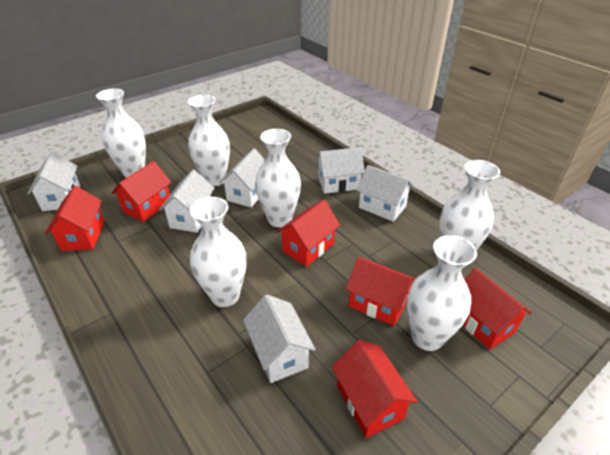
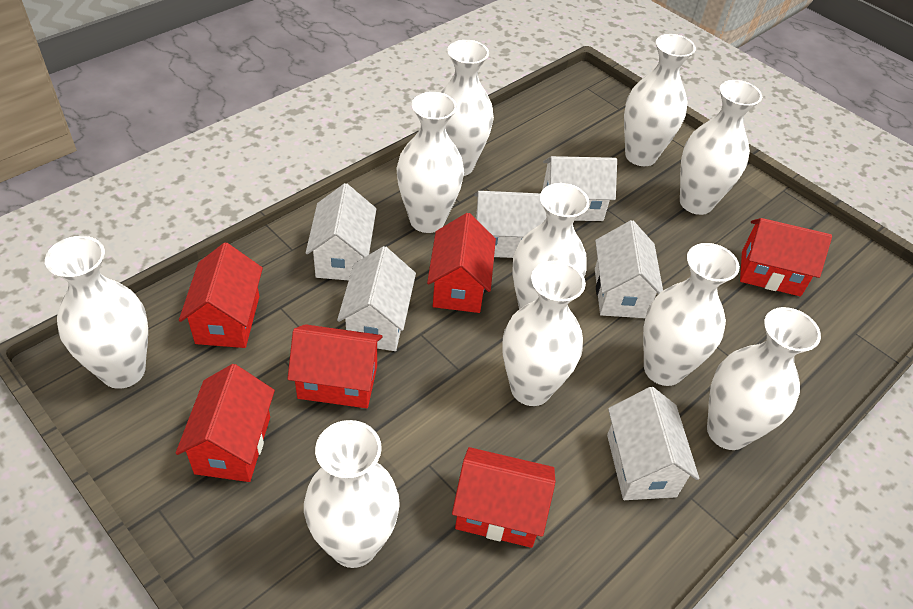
white vase: [96,88,146,178] [188,95,230,186] [190,197,246,307] [255,129,301,228] [407,235,477,351] [440,160,500,250] = 6 -> [45,236,148,389] [304,420,400,568] [397,92,464,233] [440,40,494,176] [502,260,586,406] [513,183,589,309] [624,34,696,166] [643,243,740,386] [680,80,762,215] [707,307,821,450] = 10

